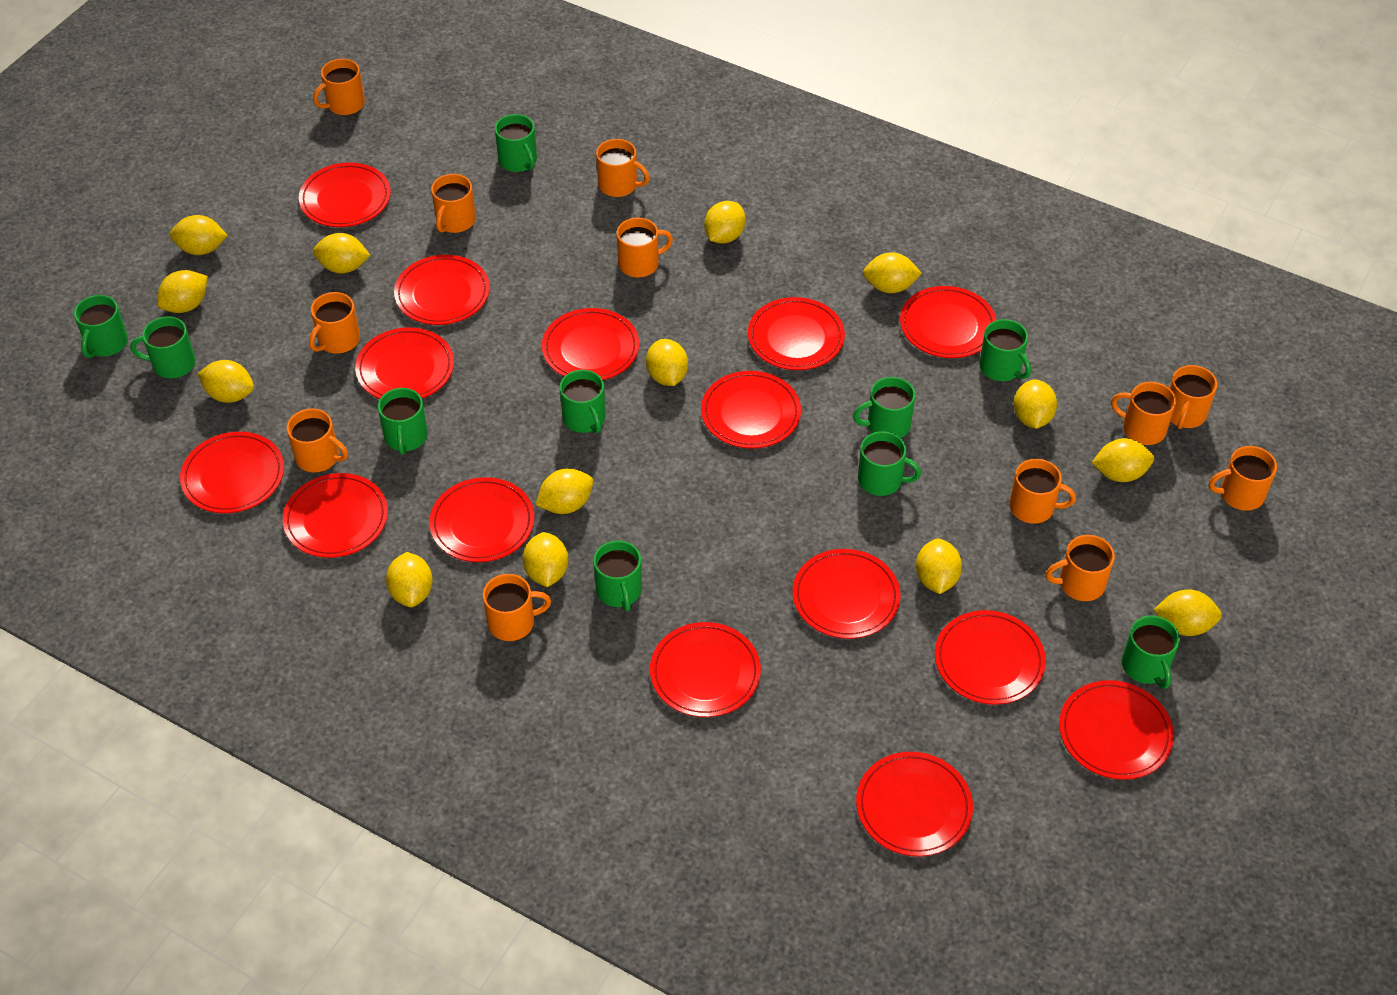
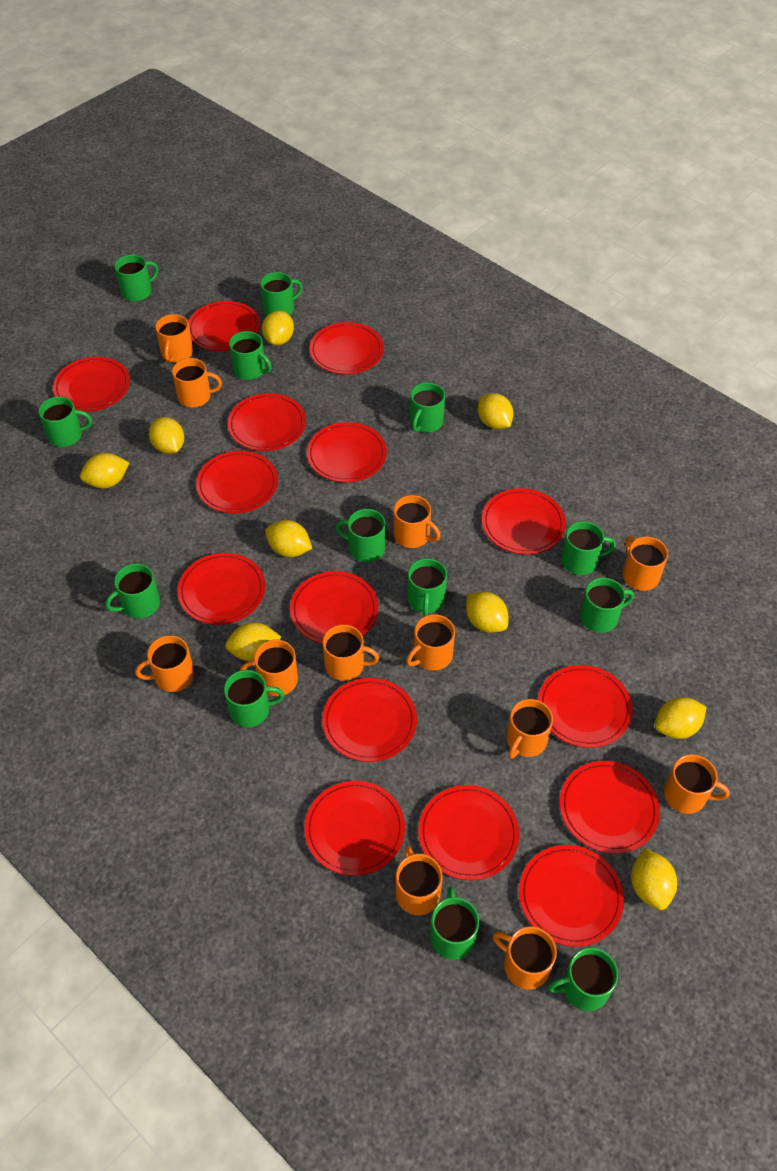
green mug: [74,295,128,358] [130,316,195,379] [378,388,428,455] [495,114,537,172] [560,370,606,433] [593,541,642,611] [853,377,915,438] [858,431,921,496] [979,319,1031,381] [1122,616,1180,689] = 10 -> [38,397,92,447] [105,564,160,618] [114,255,159,301] [224,670,284,727] [229,331,272,380] [260,272,303,315] [335,509,386,562] [407,558,447,616] [410,382,445,433] [430,887,479,960] [548,947,618,1011] [561,521,616,575] [580,578,634,633] = 13
yellow lemon: [157,270,207,313] [170,215,228,255] [198,360,254,403] [313,233,370,273] [386,552,433,607] [523,532,568,587] [536,468,593,514] [646,339,688,386] [704,201,746,244] [863,252,922,293] [916,539,962,594] [1013,379,1057,429] [1091,438,1154,482] [1154,590,1222,636] = 14 -> [80,453,129,488] [149,417,184,454] [225,622,281,661] [262,310,294,345] [265,520,312,557] [466,592,508,633] [478,393,513,429] [631,848,677,910] [655,697,706,739] = 9

